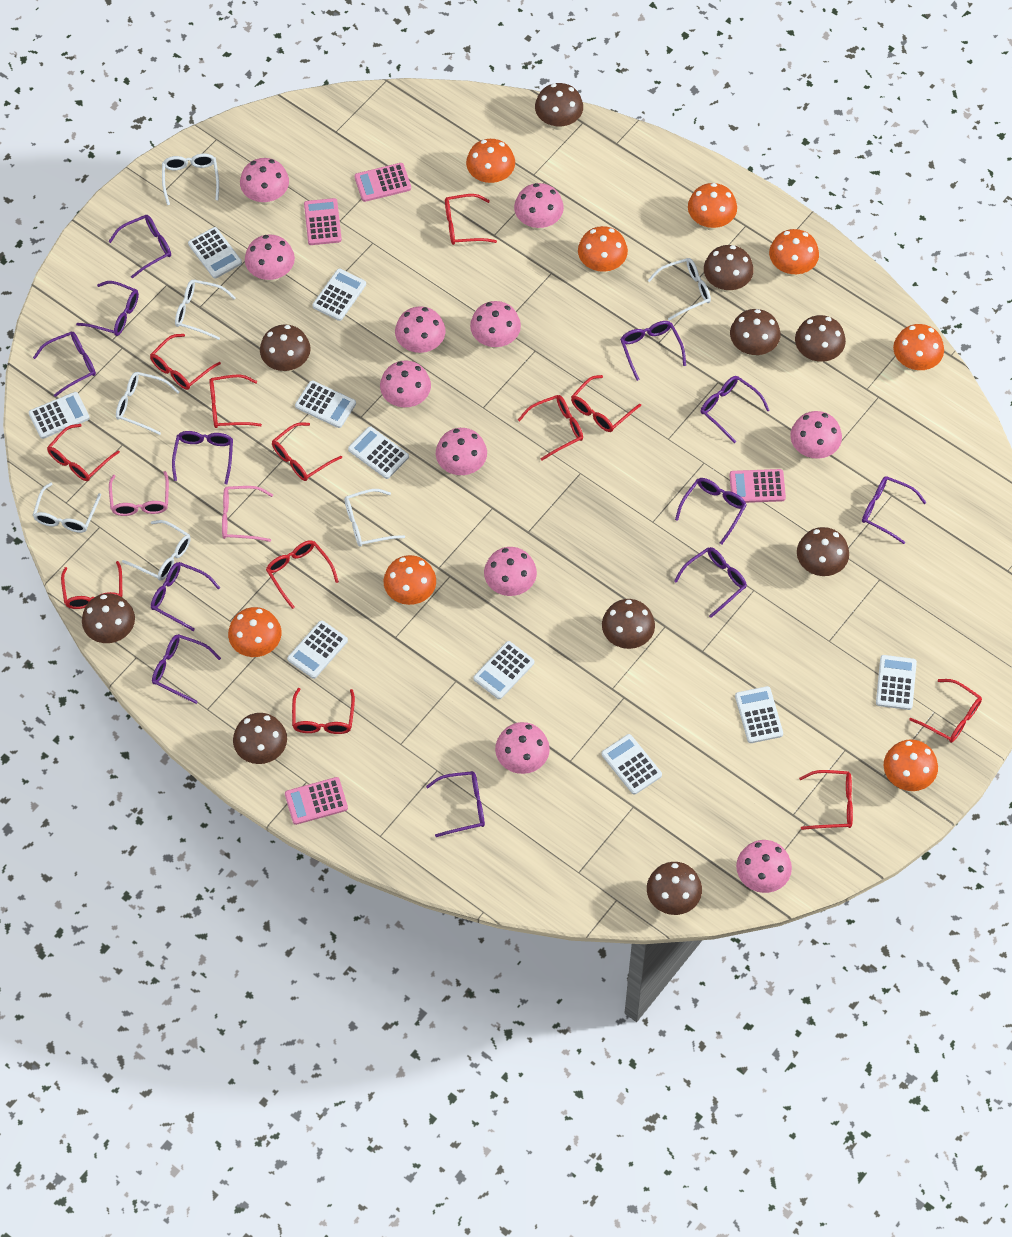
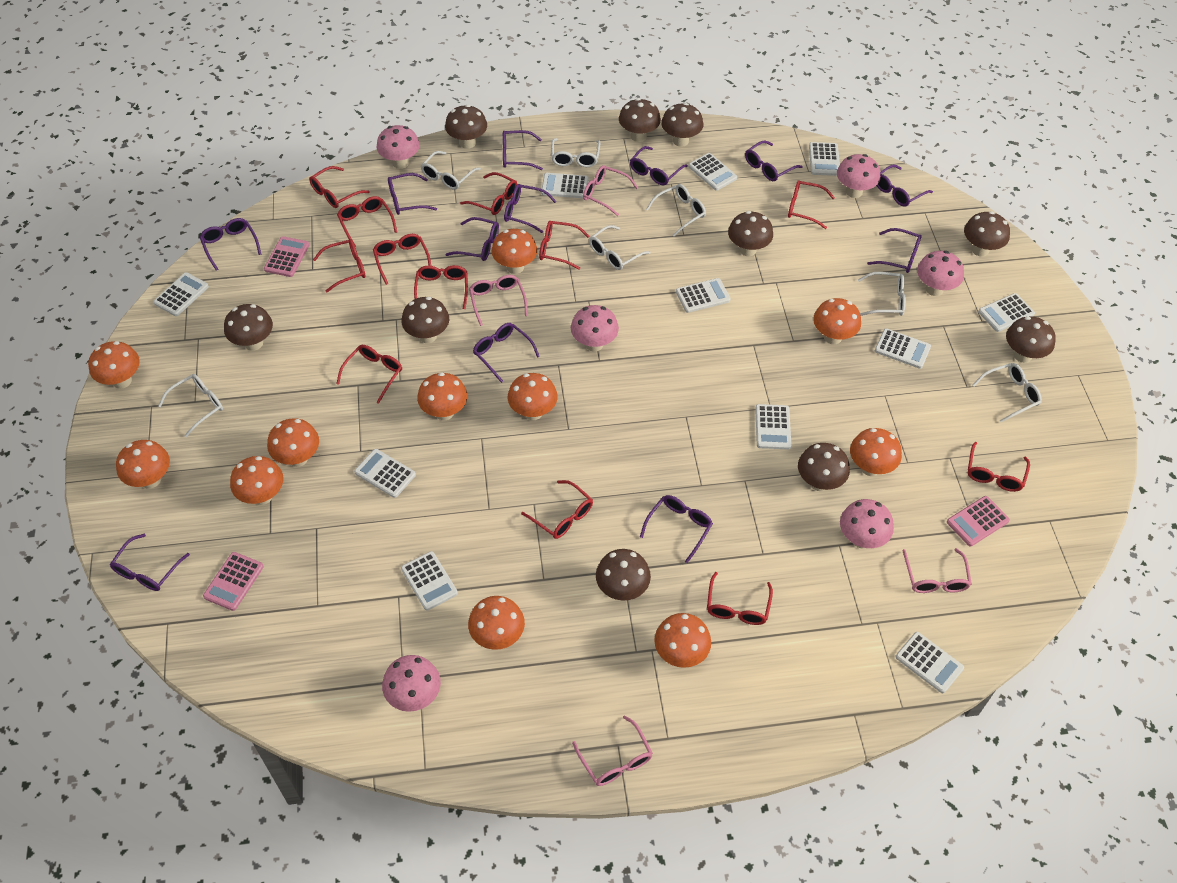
orange mushroom: [228,607,281,657] [384,555,436,605] [466,139,515,186] [578,226,628,274] [688,183,737,230] [769,229,819,277] [884,739,938,791] [893,324,944,372] = 8 -> [88,341,140,389] [116,440,170,489] [230,456,283,505] [267,418,319,467] [417,372,467,420] [468,596,525,650] [491,229,537,274] [508,373,558,420] [654,613,711,668] [813,298,861,344] [850,428,902,476] = 11
pink calculator: [285,777,348,825] [304,198,342,245] [355,163,411,202] [729,469,786,503] = 4 -> [203,552,264,611] [264,236,309,277] [947,496,1010,546] = 3
pink glasses: [109,471,169,516] [222,486,273,542] = 2 -> [469,275,528,326] [572,715,653,786] [583,165,638,216] [902,548,972,593] = 4
pink mushroom: [240,158,289,205] [245,235,295,282] [380,361,431,408] [395,306,446,354] [436,428,487,475] [470,301,521,349] [484,547,537,596] [495,722,550,774] [514,183,564,230] [736,840,792,893] [790,411,842,459] = 11 -> [377,125,420,169] [382,655,441,712] [571,305,619,352] [837,154,880,198] [840,499,894,548] [917,251,964,296] = 6
white calculator: [29,392,90,439] [188,227,242,279] [287,620,348,679] [295,380,356,428] [312,269,366,321] [348,427,409,479] [473,641,534,699] [601,734,662,795] [735,686,783,743] [876,655,917,710] = 10 -> [153,272,209,316] [354,449,416,498] [401,551,458,611] [541,173,589,198] [676,278,731,313] [688,153,737,191] [755,404,791,449] [809,142,840,176] [875,328,931,369] [895,632,964,693] [978,293,1035,332] = 11

